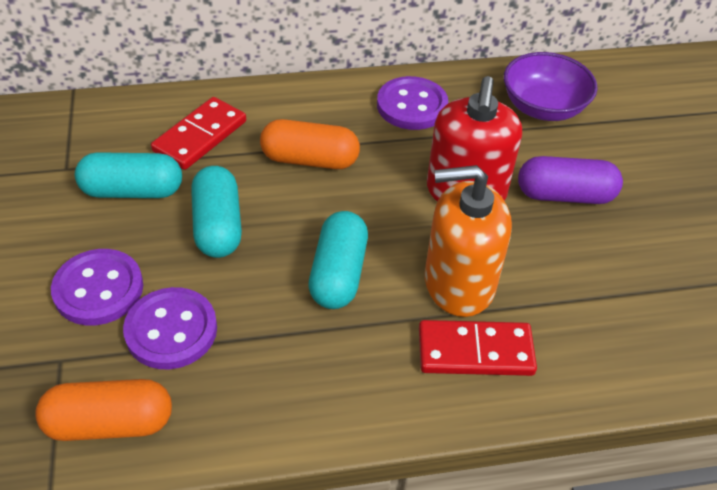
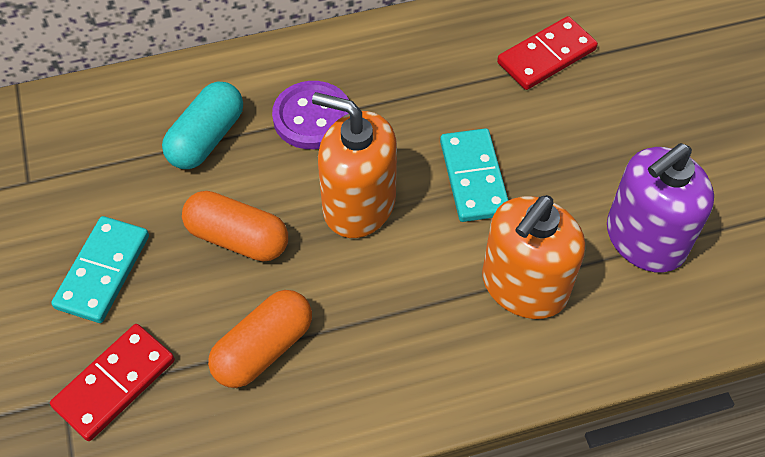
orange soap dispenser: [425,165,512,317] = 1 -> [312,92,397,238] [482,195,585,319] = 2
purple bowl: [504,52,598,121] = 1 -> none = 0
purple button: [51,249,143,326] [123,287,217,369] [377,76,448,130] = 3 -> [272,81,349,149] = 1
purple capsule: [518,156,623,204] = 1 -> none = 0
purple soap dispenser: none = 0 -> [607,143,714,273] = 1
red soap dispenser: [427,76,522,202] = 1 -> none = 0
turquoise capsule: [75,152,182,198] [191,166,242,258] [308,211,368,309] = 3 -> [162,82,243,169] = 1
turquoise domino: none = 0 -> [51,216,149,323] [440,128,508,222] = 2

